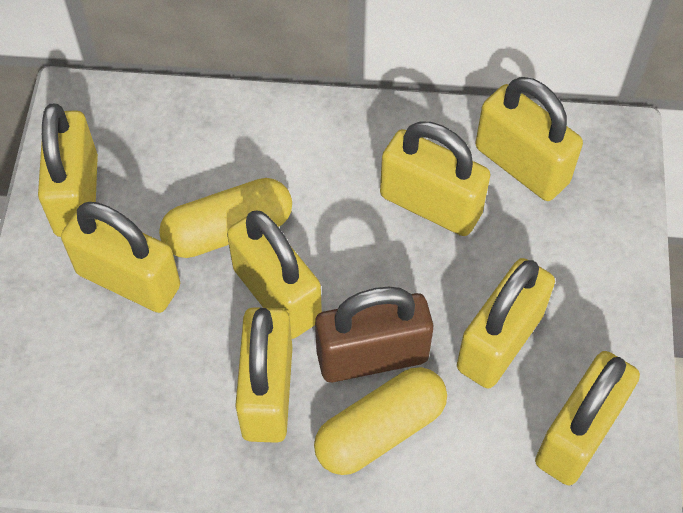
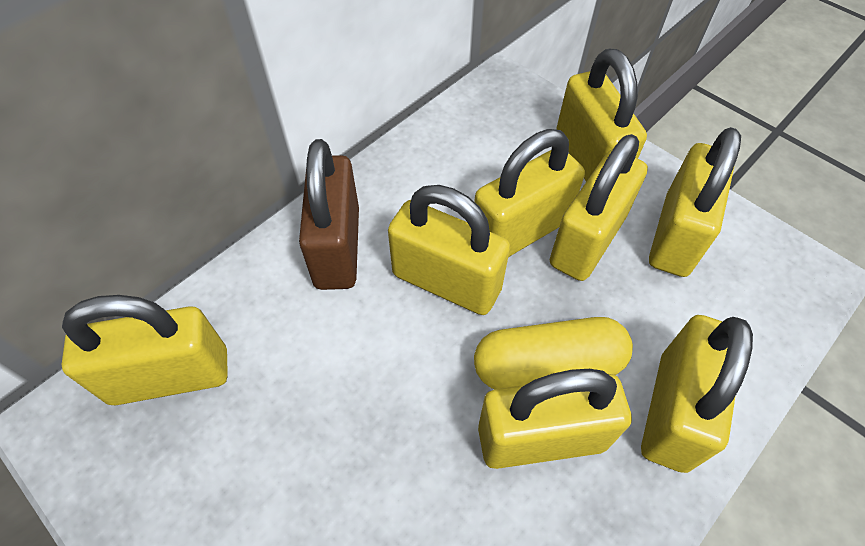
yellow capsule: [159,178,292,258] [314,367,447,475] = 2 -> [474,317,633,389] = 1

